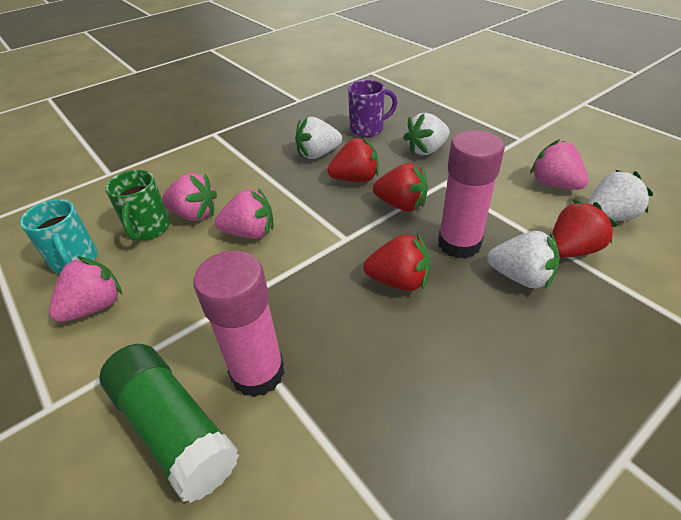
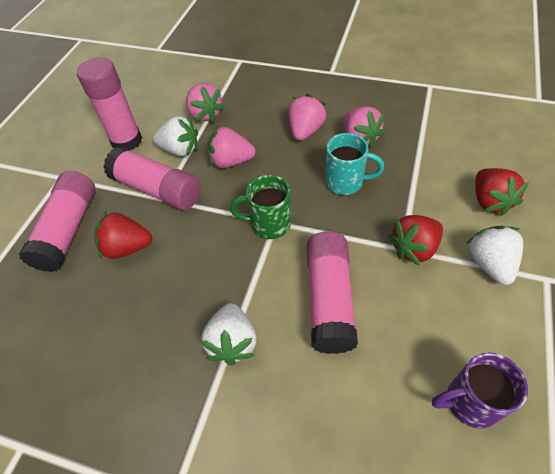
green glue stick: [100,344,239,503] = 1 -> none = 0
pink glue stick: [193,251,285,397] [438,130,505,259] = 2 -> [19,171,96,272] [77,57,142,150] [103,147,201,210] [306,231,358,354] = 4
red strawberry: [327,137,379,182] [363,233,431,291] [373,163,428,212] [552,200,617,257] = 4 -> [94,211,152,259] [388,215,443,266] [475,168,529,216] = 3
white strawberry: [295,117,342,159] [403,113,450,155] [487,231,560,290] [588,170,653,221] = 4 -> [153,116,198,156] [201,303,257,366] [466,226,523,285] = 3

